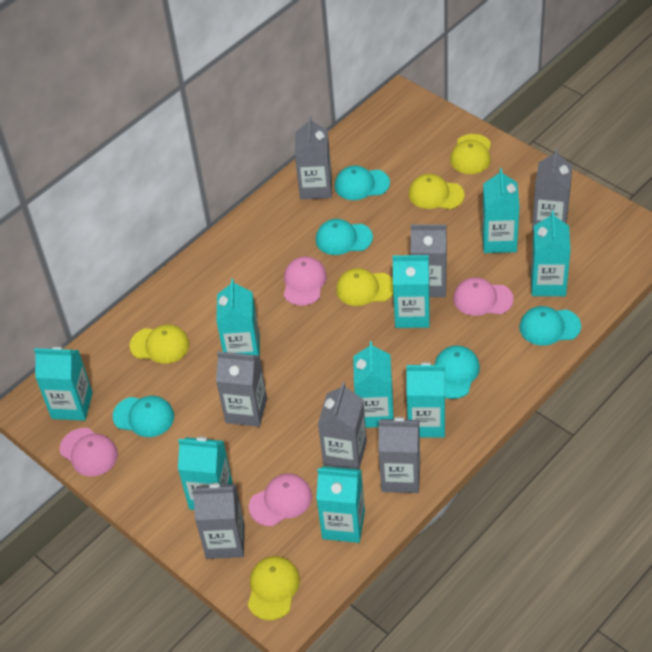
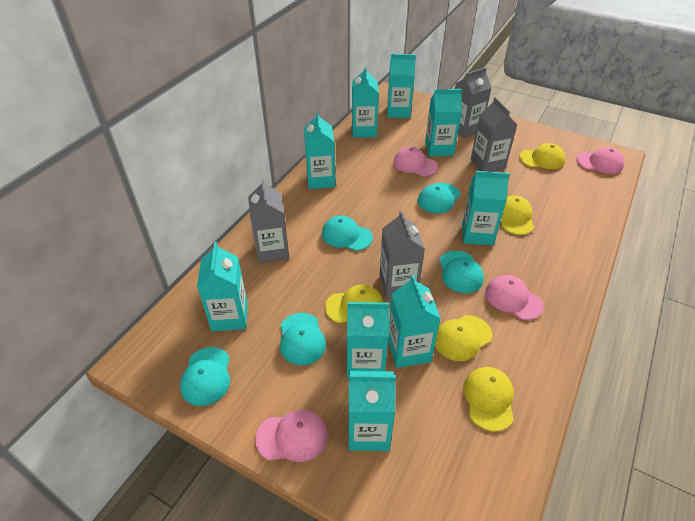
grey carton: [192,483,245,559] [216,352,267,427] [295,116,332,199] [318,382,367,469] [379,417,420,493] [411,224,447,297] [532,149,573,231] = 7 -> [248,178,289,263] [380,210,425,298] [455,67,492,138] [471,97,517,172] = 4

